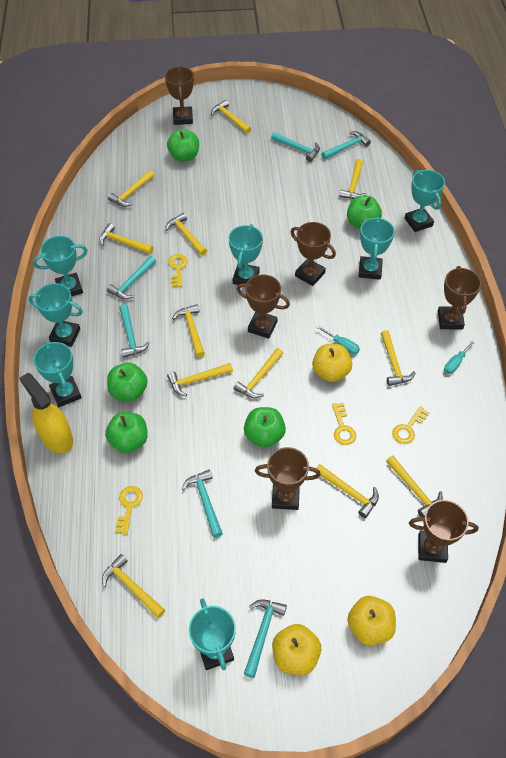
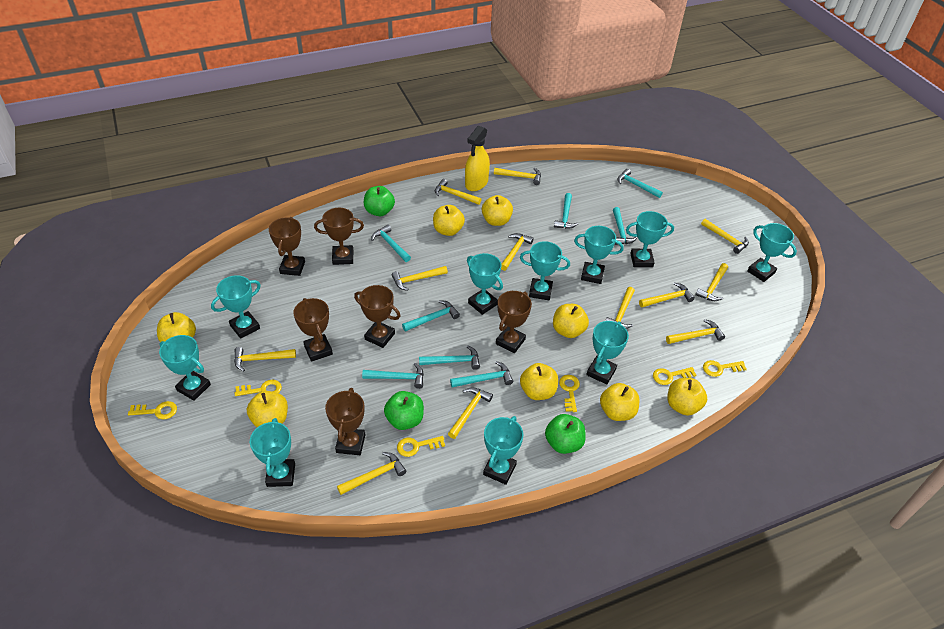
green apple: [105,412,148,453] [107,363,148,402] [167,129,199,162] [244,407,286,448] [347,196,382,229] = 5 -> [364,186,395,216] [384,391,424,430] [545,414,586,454] = 3
turquoise hammer: [107,256,156,299] [119,304,150,358] [182,469,223,538] [244,599,287,678] [271,132,320,162] [321,131,371,159] = 6 -> [362,363,424,389] [371,225,411,262] [402,300,460,332] [419,345,480,370] [450,361,513,388] [554,193,578,229] [613,207,637,245] [618,169,663,198] = 8
turquoise screwdriver: [316,326,360,355] [444,340,476,374] = 2 -> none = 0
turquoise trophy: [28,283,83,347] [33,236,88,297] [34,341,82,407] [189,598,236,670] [228,224,263,285] [359,216,395,280] [405,170,445,232] = 7 -> [159,335,211,401] [211,275,261,339] [250,418,295,487] [467,253,503,315] [483,416,523,485] [520,241,570,300] [574,226,624,284] [586,321,629,384] [626,211,674,267] [747,223,797,282] = 10
yellow apple: [272,624,321,675] [312,344,352,382] [347,596,396,646] = 3 -> [157,312,196,342] [247,391,288,427] [433,205,465,236] [482,195,513,226] [520,363,558,400] [553,304,589,338] [600,383,640,421] [667,378,707,416] = 8
yellow key: [115,486,143,534] [168,254,188,287] [332,403,356,445] [392,406,429,444] = 4 -> [128,401,177,419] [235,380,282,396] [397,436,445,457] [559,375,580,412] [653,367,696,385] [703,360,747,377] = 6

